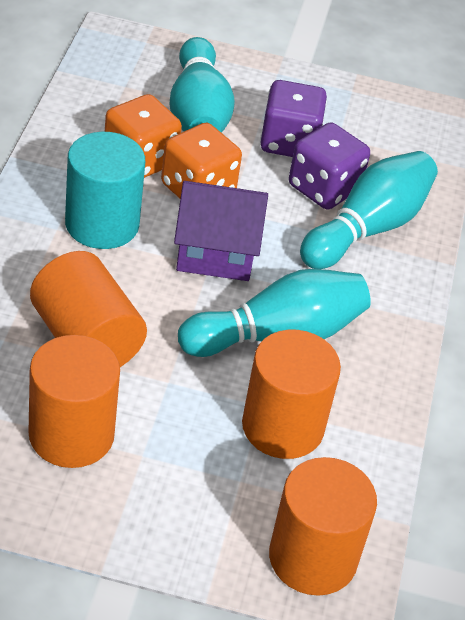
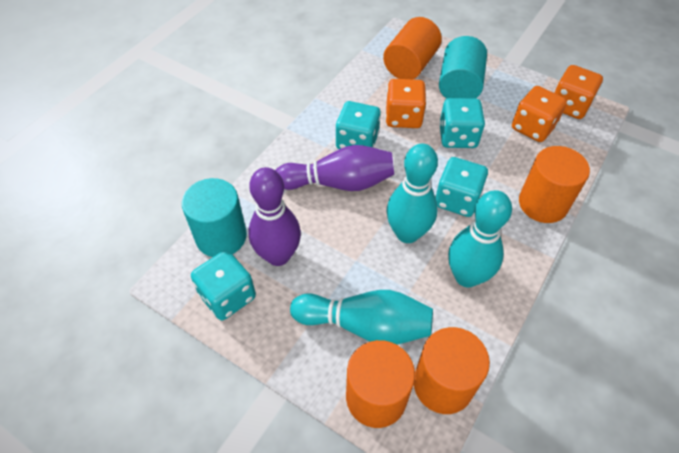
orange dice: [105,94,182,178] [161,123,242,198] = 2 -> [386,79,426,128] [512,86,567,142] [554,65,603,119] = 3
purple bowling pin: none = 0 -> [248,167,301,266] [275,145,394,191] = 2
purple dice: [260,80,327,157] [289,122,370,210] = 2 -> none = 0
purple house: [174,181,268,281] = 1 -> none = 0
turquoise cylinder: [65,132,145,249] = 1 -> [182,178,247,257] [439,36,487,99] = 2
turquoise dice: none = 0 -> [191,250,256,320] [335,101,381,149] [435,157,488,217] [439,98,485,148] = 4

